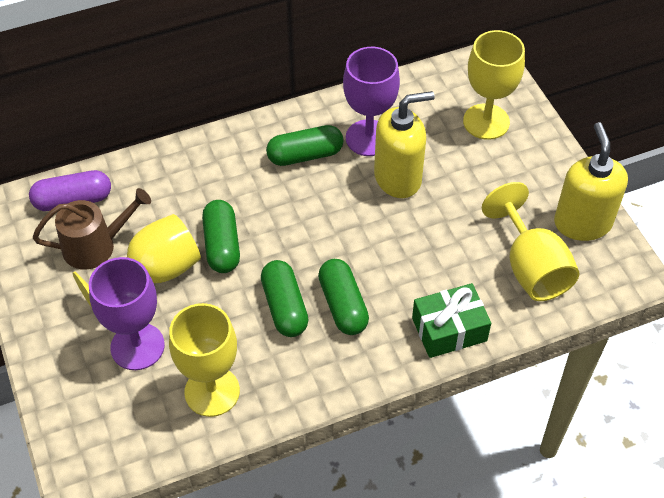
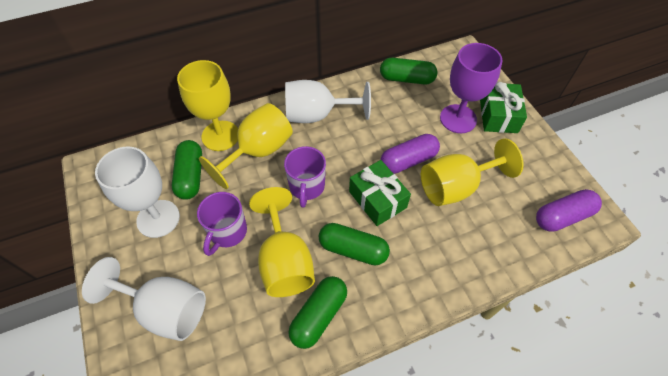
brown watering can: [33,188,151,270] = 1 -> none = 0
green gift: [412,283,491,358] = 1 -> [349,160,411,226] [480,82,527,133] = 2
purple capsule: [29,170,111,211] = 1 -> [380,134,440,174] [536,189,602,232] = 2
purple goblet: [89,257,165,370] [343,47,400,156] = 2 -> [440,43,503,133] = 1
purple mug: none = 0 -> [197,192,247,256] [284,146,326,208] = 2
white goblet: none = 0 -> [82,257,206,341] [95,147,180,238] [285,80,371,123] = 3
yellow soap dispenser: [374,91,435,198] [554,122,628,241] = 2 -> none = 0

